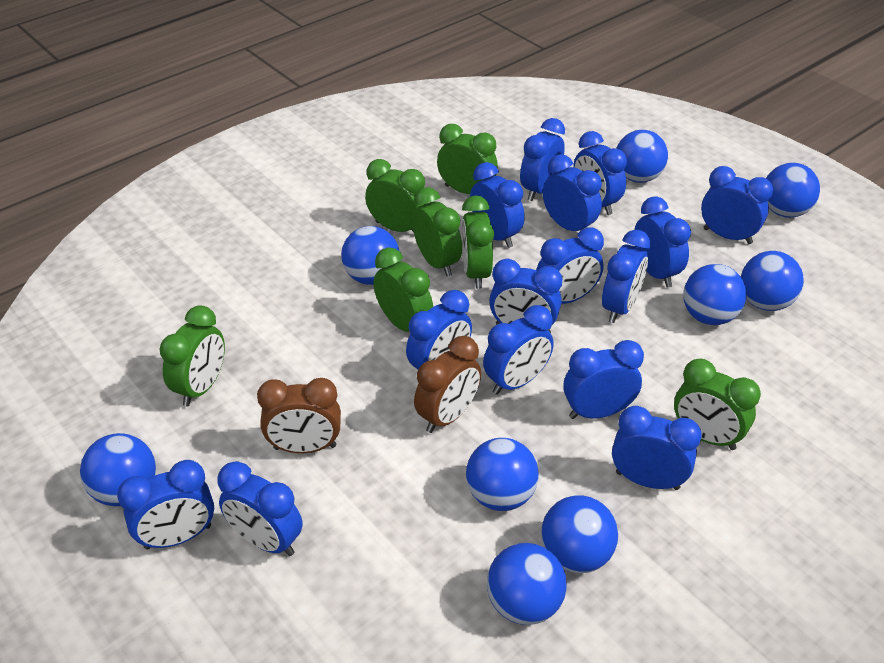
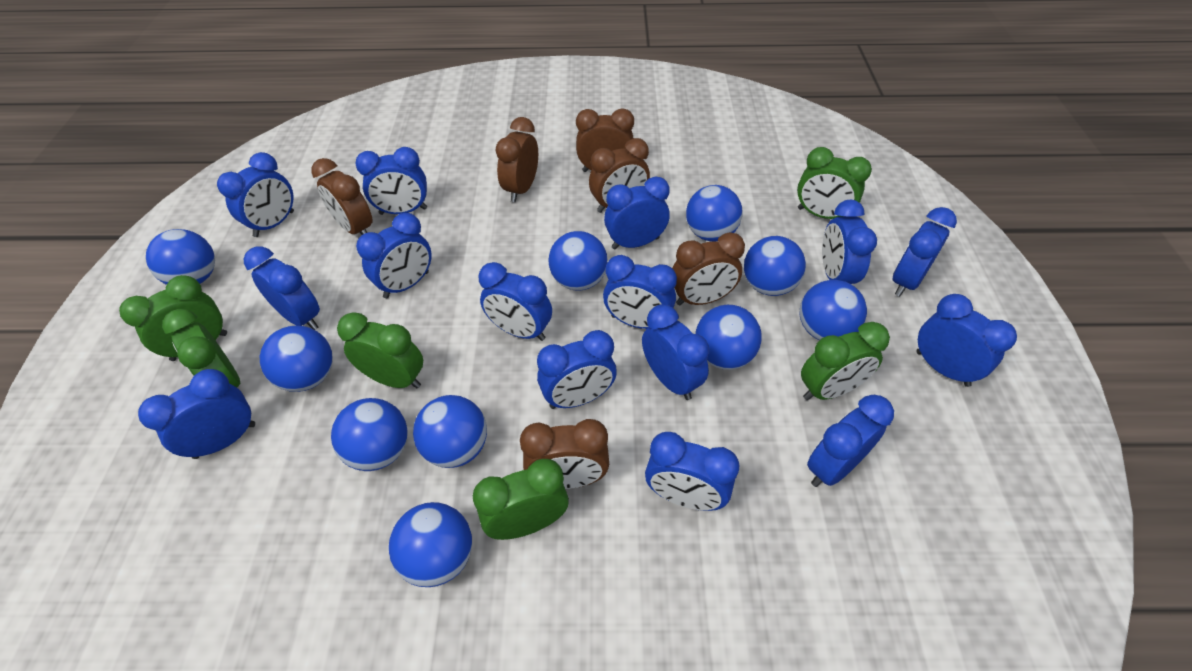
blue ball: [80,433,156,506] [341,226,399,285] [466,438,539,511] [487,543,566,625] [541,495,618,573] [616,130,668,183] [684,264,747,325] [741,251,804,311] [766,163,820,218] = 9 -> [146,229,215,285] [260,325,333,392] [331,398,408,471] [389,502,472,587] [413,395,487,468] [548,231,608,291] [686,185,742,242] [695,305,762,370] [744,236,806,296] [799,280,867,340] = 10
brown clock: [257,378,341,453] [414,336,481,433] = 2 -> [311,158,373,235] [495,117,538,202] [520,419,609,489] [576,108,634,172] [589,138,650,213] [672,232,745,306] = 6
green clock: [159,305,225,406] [365,159,428,232] [374,247,433,332] [412,187,462,276] [437,124,498,194] [462,195,494,289] [674,359,761,450] = 7 -> [119,275,227,361] [162,309,240,387] [337,312,423,388] [473,459,569,540] [797,147,872,219] [801,322,890,400] = 6

